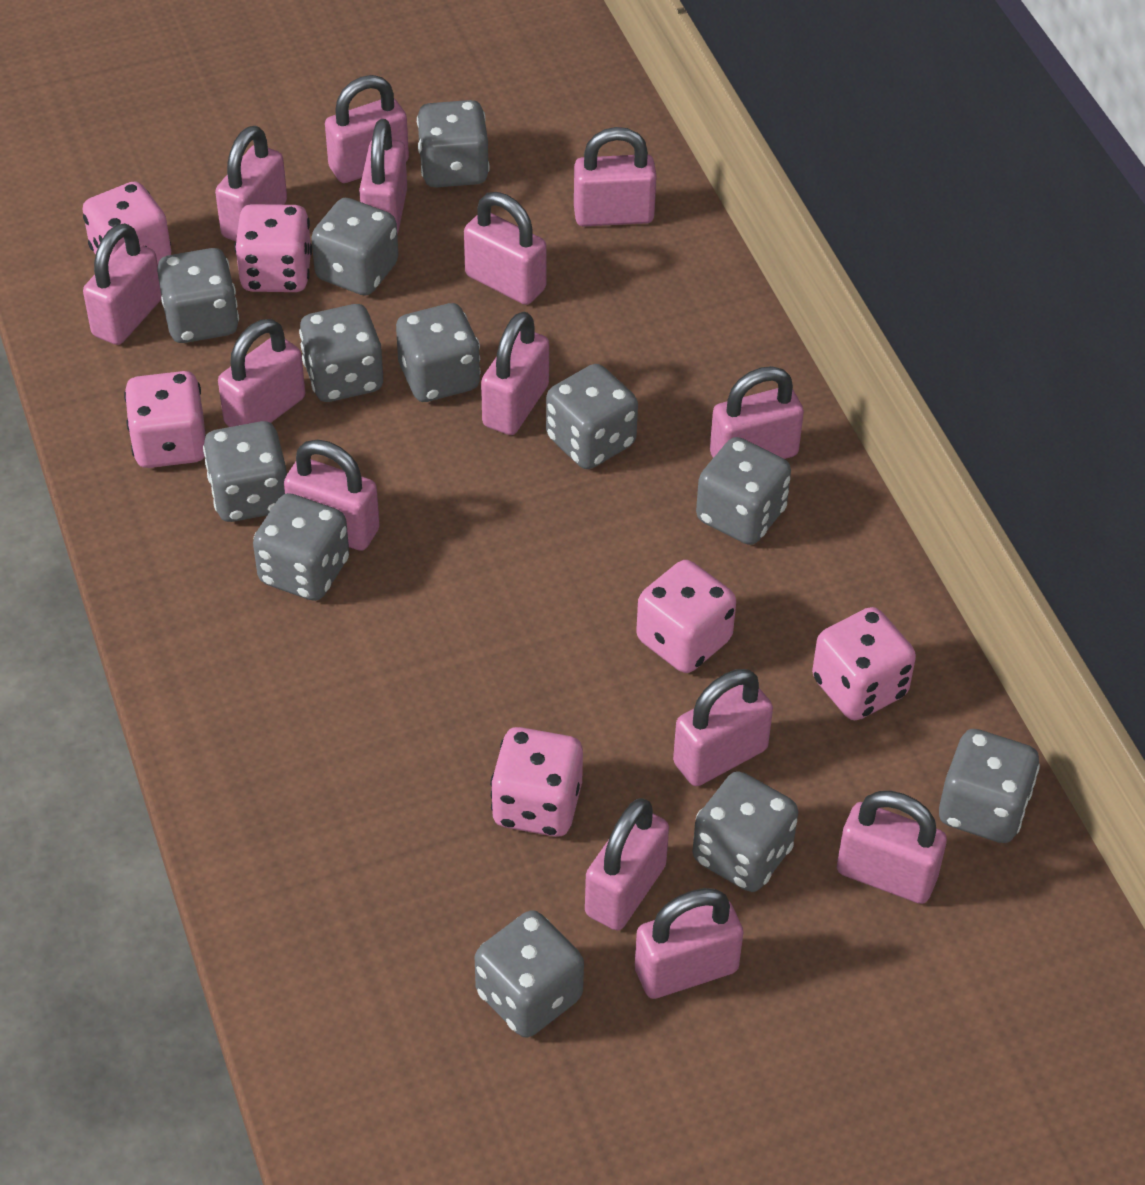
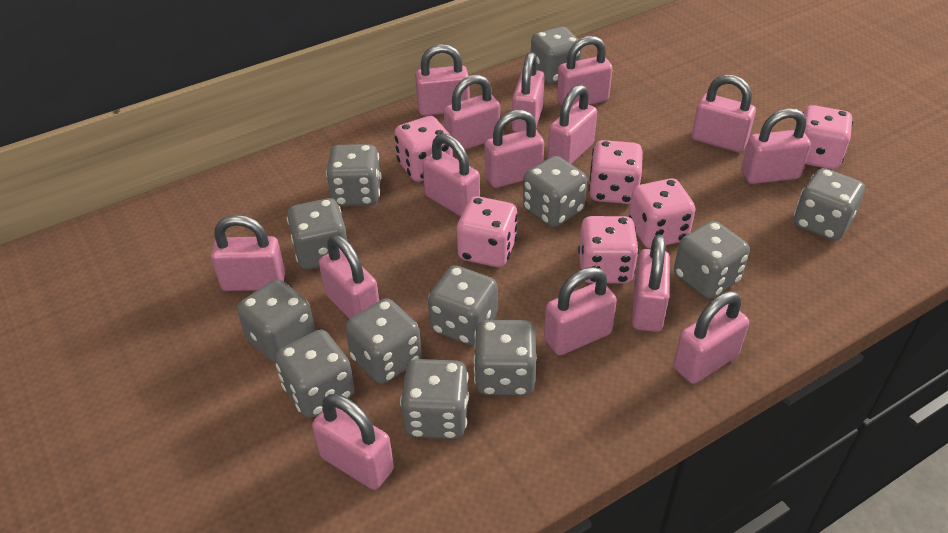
pink padlock: [83,223,161,345] [215,126,287,241] [218,319,305,427] [284,439,380,551] [325,75,409,183] [359,119,407,234] [464,192,547,305] [481,312,549,435] [574,127,657,226] [585,798,669,930] [635,888,743,999] [673,669,773,786] [710,366,804,459] [837,791,947,904] = 14 -> [211,215,285,291] [312,394,394,490] [319,235,379,319] [415,44,470,116] [422,134,480,217] [444,74,500,151] [485,110,544,188] [512,52,545,132] [544,267,617,356] [548,85,597,164] [557,36,613,106] [632,235,670,332] [673,291,749,384] [692,75,756,153] [741,108,811,184] = 15

